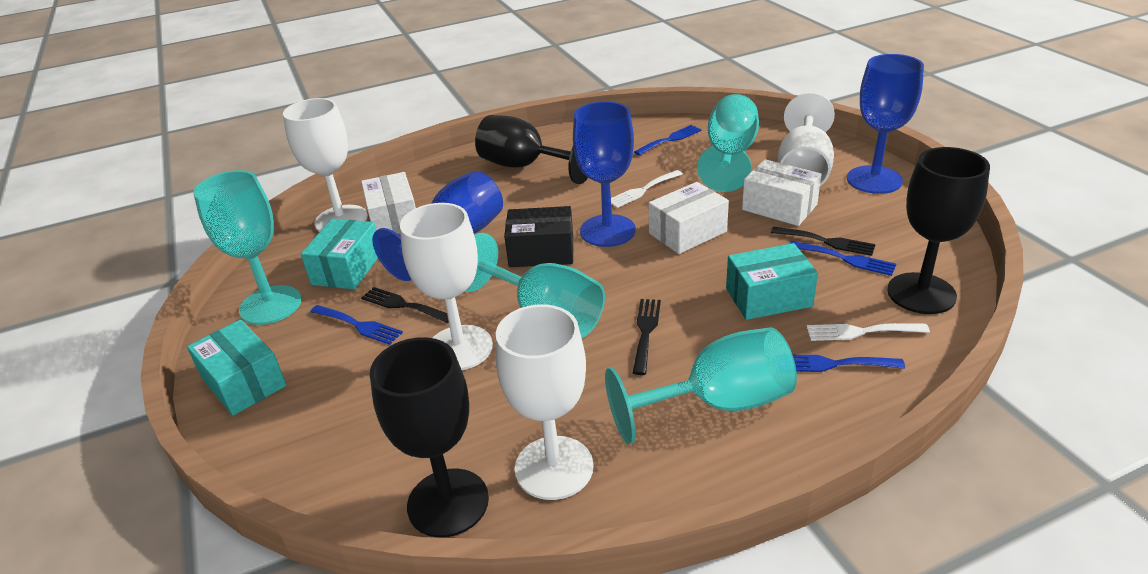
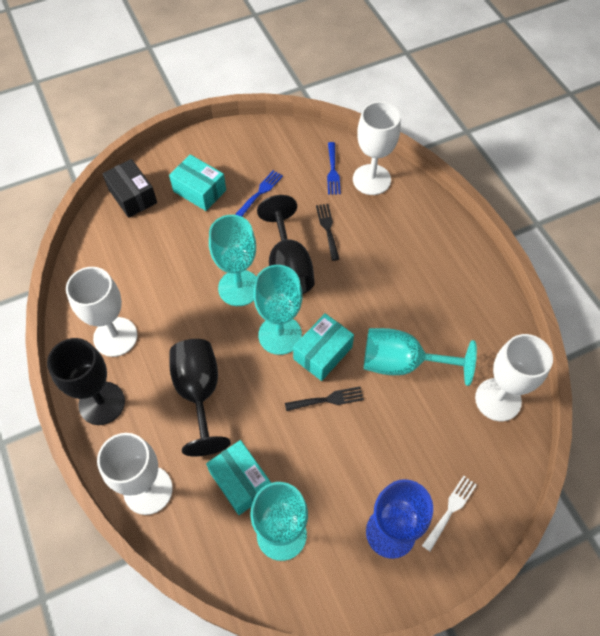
black fork: [361,287,449,323] [633,299,661,375] [771,227,876,256] = 3 -> [285,387,364,411] [316,204,339,261] = 2
blue fork: [310,305,403,345] [634,125,702,155] [790,241,896,276] [793,355,905,372] = 4 -> [235,170,283,217] [327,142,341,195] = 2
blue goblet: [372,171,503,281] [573,101,636,247] [847,54,924,194] = 3 -> [366,479,433,559] = 1
white box: [361,172,416,234] [649,182,729,254] [742,159,821,226] = 3 -> none = 0
white fork: [611,170,683,208] [806,323,930,341] = 2 -> [422,476,477,551] = 1

